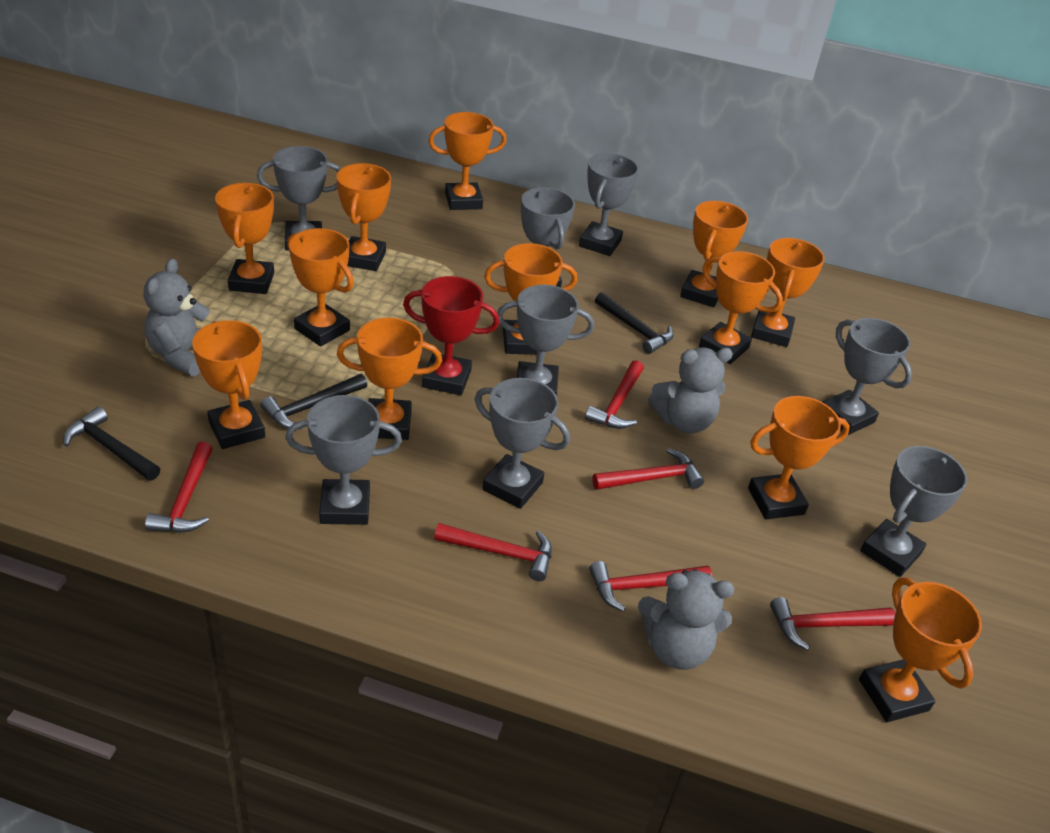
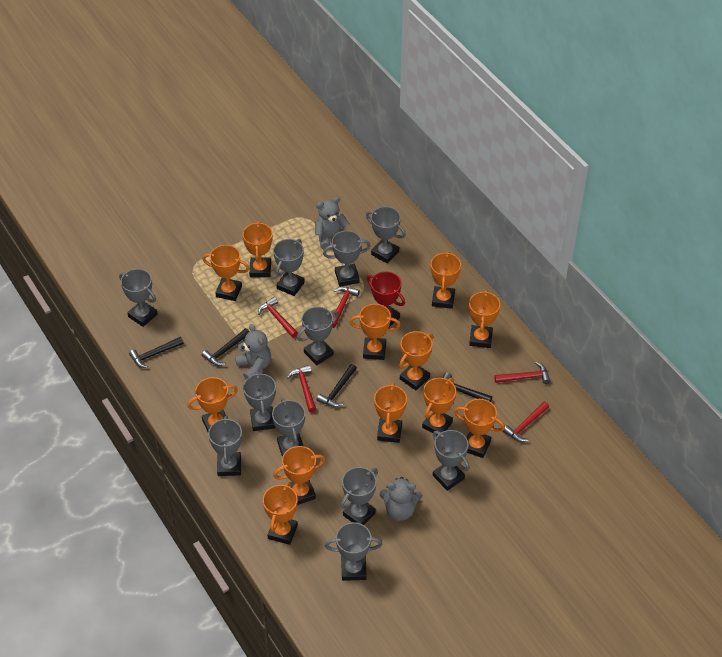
black hammer: [63,407,160,481] [260,374,367,429] [595,292,674,354] = 3 -> [129,337,184,368] [201,328,250,366] [317,364,357,407] [443,372,492,402] = 4
grey trophy: [257,146,341,251] [285,395,402,525] [475,378,570,509] [497,285,594,396] [521,187,575,288] [579,153,639,256] [823,318,912,435] [860,446,968,577] = 8 -> [119,269,158,327] [208,416,242,476] [243,371,276,431] [272,398,305,457] [273,239,305,296] [297,307,338,365] [323,231,371,287] [325,522,382,581] [340,467,378,525] [366,206,406,263] [433,430,469,491] = 11
red hammer: [145,442,213,533] [434,523,552,581] [585,360,644,429] [589,561,712,612] [592,448,704,490] [770,597,895,650] = 6 -> [258,297,298,338] [287,365,316,413] [332,287,360,328] [494,362,551,384] [503,401,549,442] = 5

